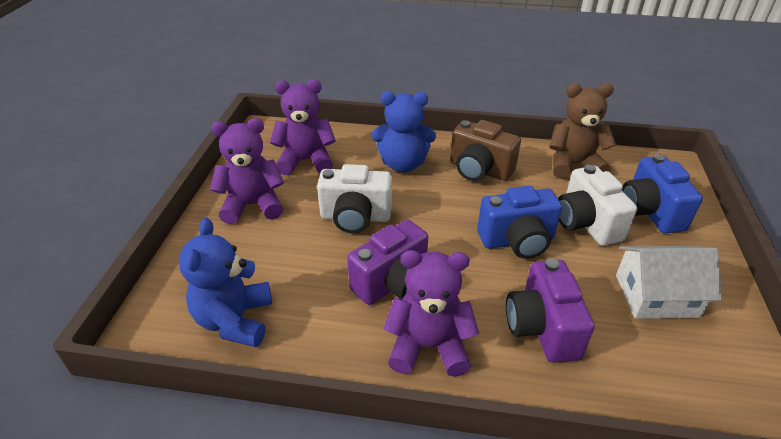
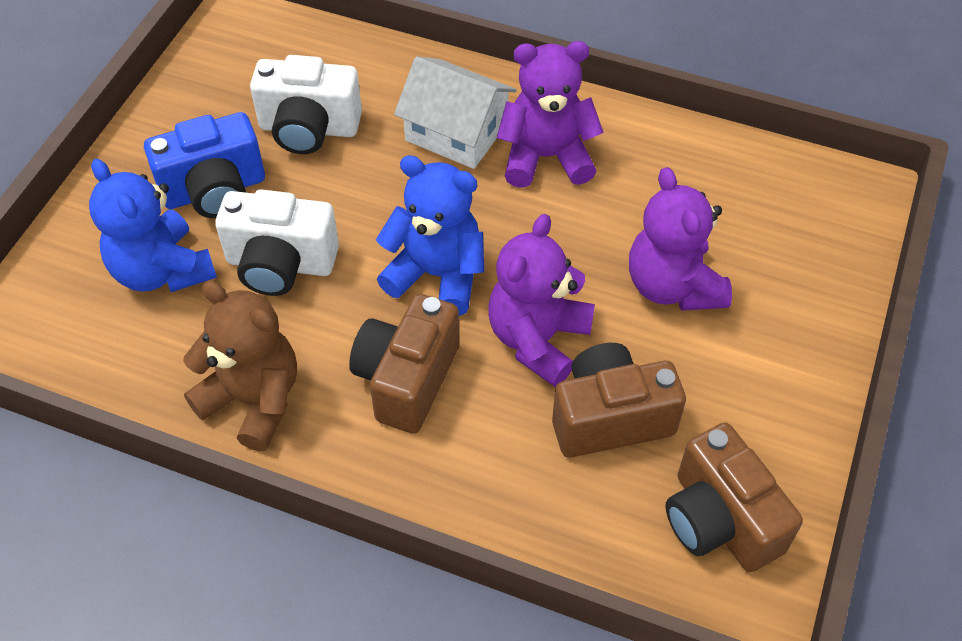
blue camera: [477,186,562,259] [622,154,703,233] = 2 -> [144,112,265,218] = 1
brown camera: [450,120,521,181] = 1 -> [349,294,460,434] [552,343,686,458] [665,422,803,572] = 3
purple camera: [347,220,428,305] [506,258,595,363] = 2 -> none = 0

